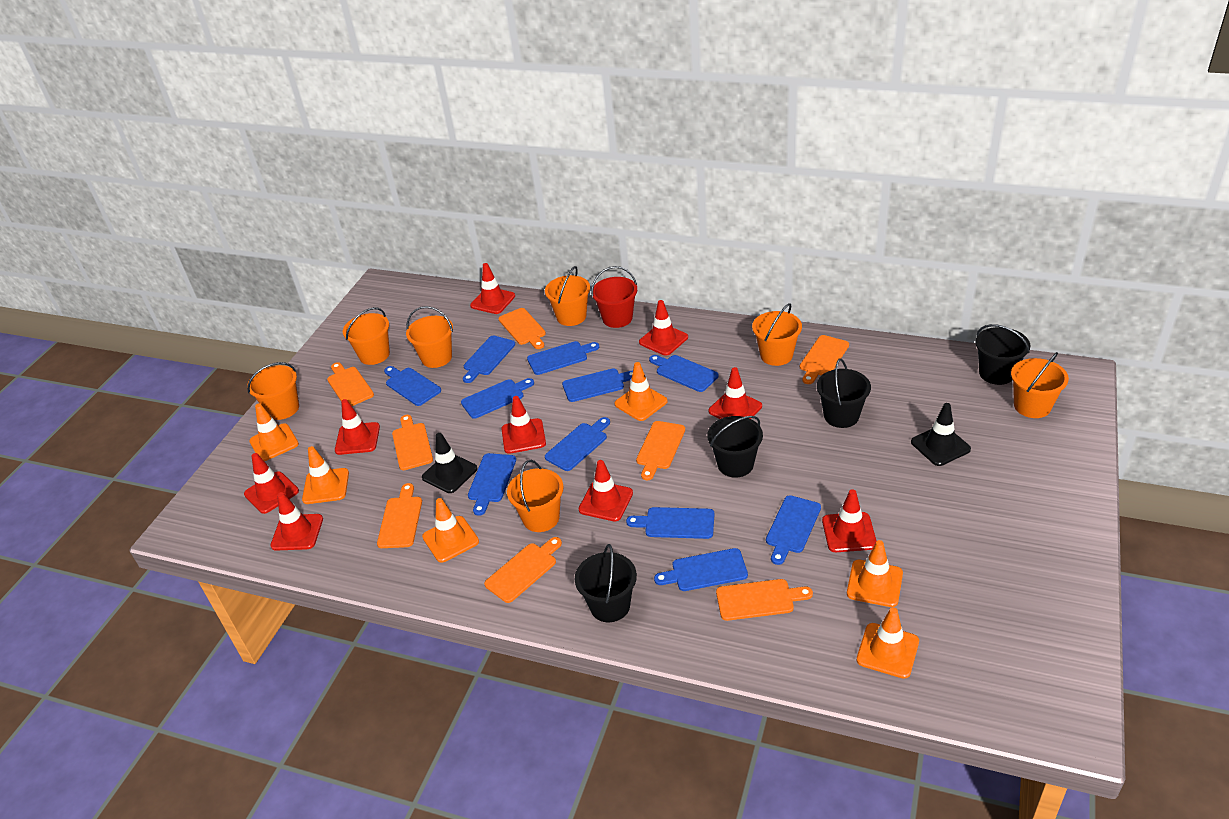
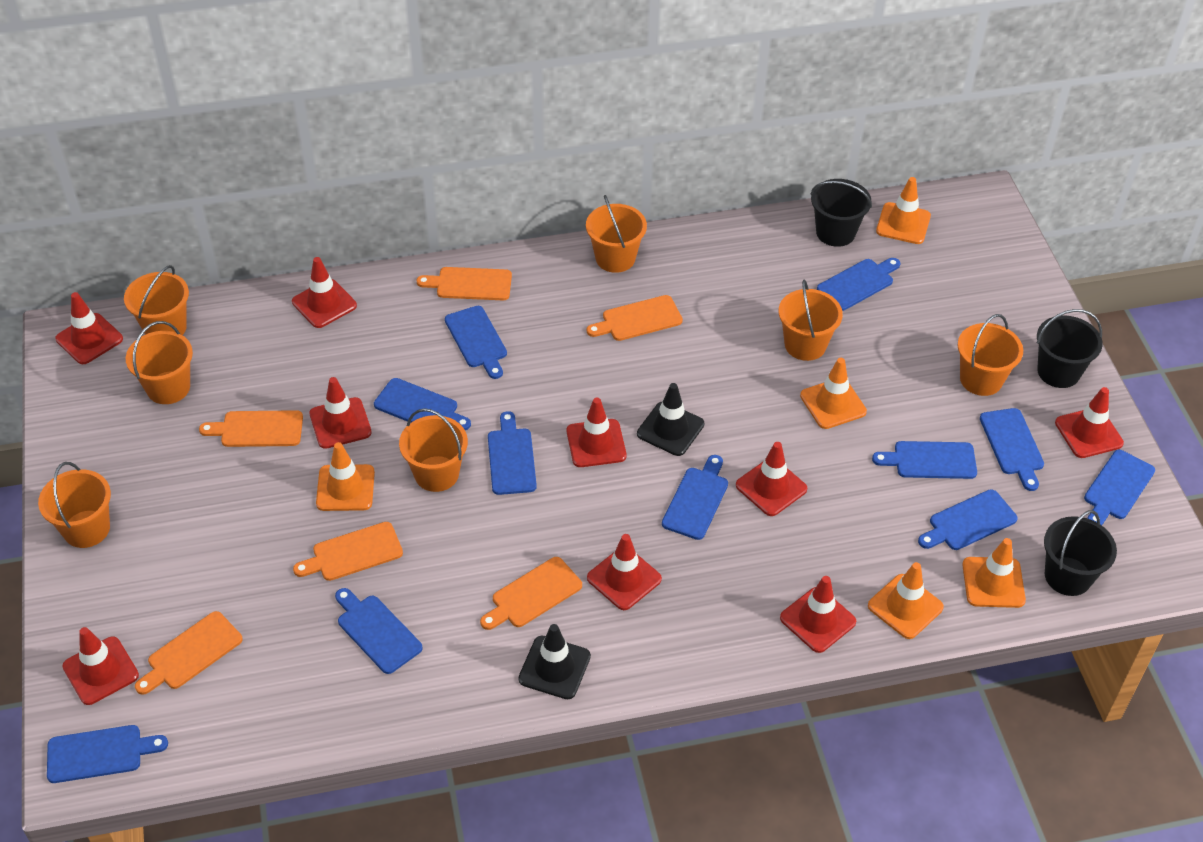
black bucket: [575,544,637,622] [707,416,763,478] [817,359,871,428] [975,324,1030,385] = 4 -> [811,179,872,247] [1037,309,1103,388] [1044,510,1117,596] = 3
orange cutting board: [327,362,374,406] [377,483,422,548] [392,415,433,470] [484,537,562,603] [499,308,546,349] [636,421,685,480] [716,579,813,621] [800,335,849,384] = 8 -> [135,611,243,695] [199,410,303,447] [293,522,403,581] [416,267,512,300] [480,557,582,630] [587,295,683,341] = 6
orange traffic cone: [249,403,299,461] [302,446,349,504] [422,498,479,563] [615,362,668,421] [847,540,903,607] [857,607,919,679] = 6 -> [316,442,375,511] [800,358,867,429] [868,562,944,639] [876,177,931,244] [962,538,1026,608] = 5
red bucket: [591,266,637,328] = 1 -> none = 0

